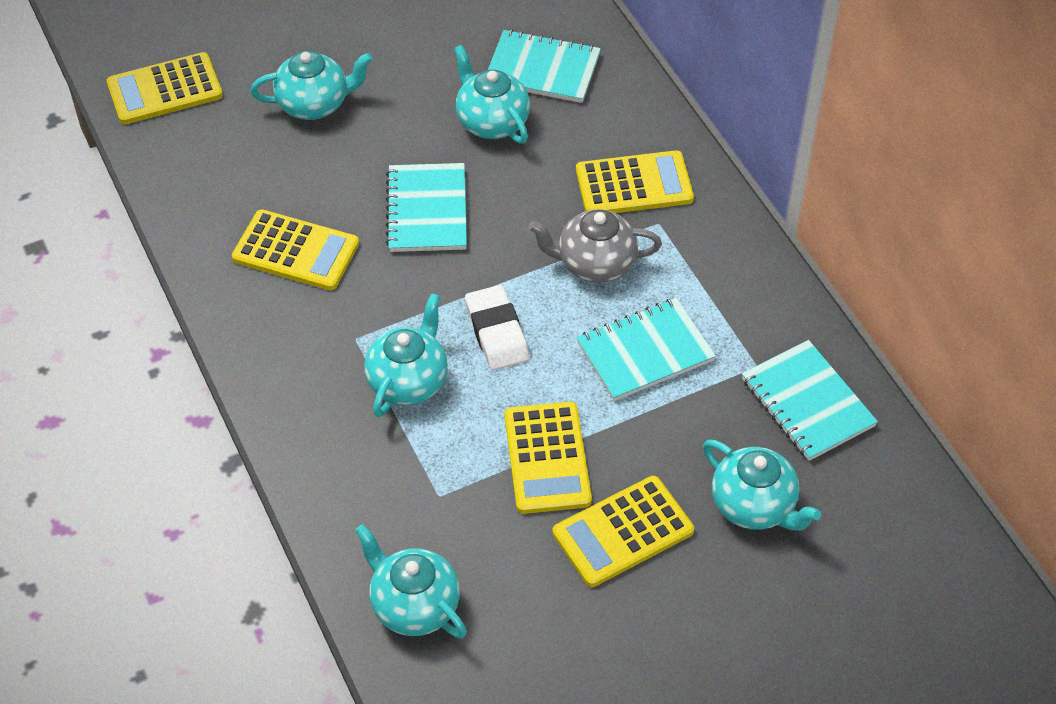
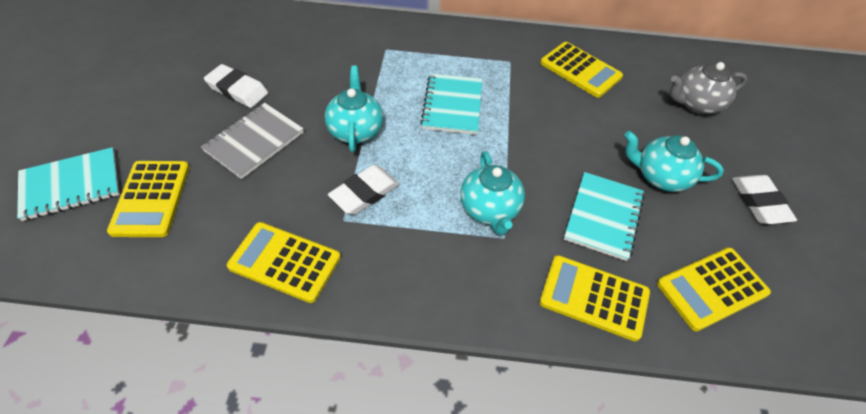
grey notebook: none = 0 -> [201,103,304,179] = 1
turquoise notebook: [386,163,467,252] [488,29,601,103] [577,298,716,401] [742,340,878,461] = 4 -> [17,147,120,221] [420,73,482,135] [564,172,645,261] = 3
turquoise teapot: [250,51,373,120] [355,524,467,639] [364,293,448,417] [454,45,530,144] [703,440,821,531] = 5 -> [325,66,383,153] [460,151,525,235] [624,131,724,192] = 3
white eraser: [465,285,529,370] = 1 -> [204,64,268,108] [328,165,399,215] [732,175,797,224] = 3

